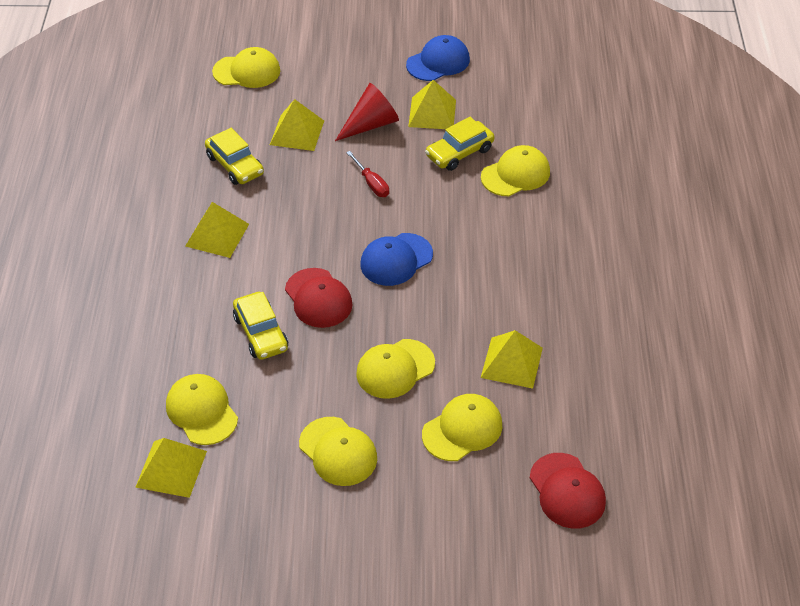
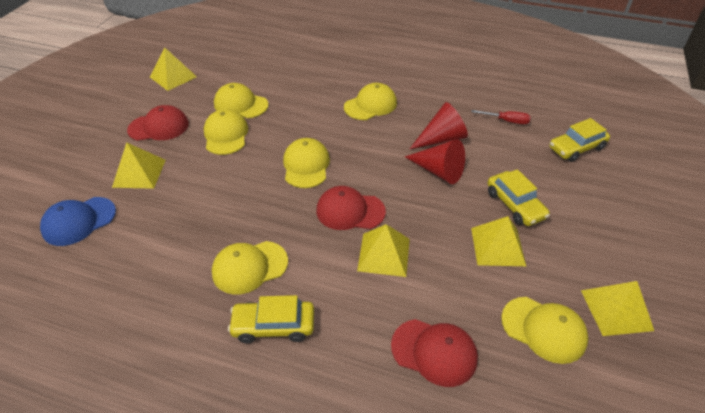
blue cap: [360,233,433,286] [406,35,470,81] = 2 -> [40,197,116,246] = 1
red cap: [285,268,353,328] [530,453,606,529] = 2 -> [127,105,189,141] [316,186,386,230] [391,319,478,387] = 3
red cone: [335,83,399,141] = 1 -> [405,139,465,184] [410,102,468,149] = 2

